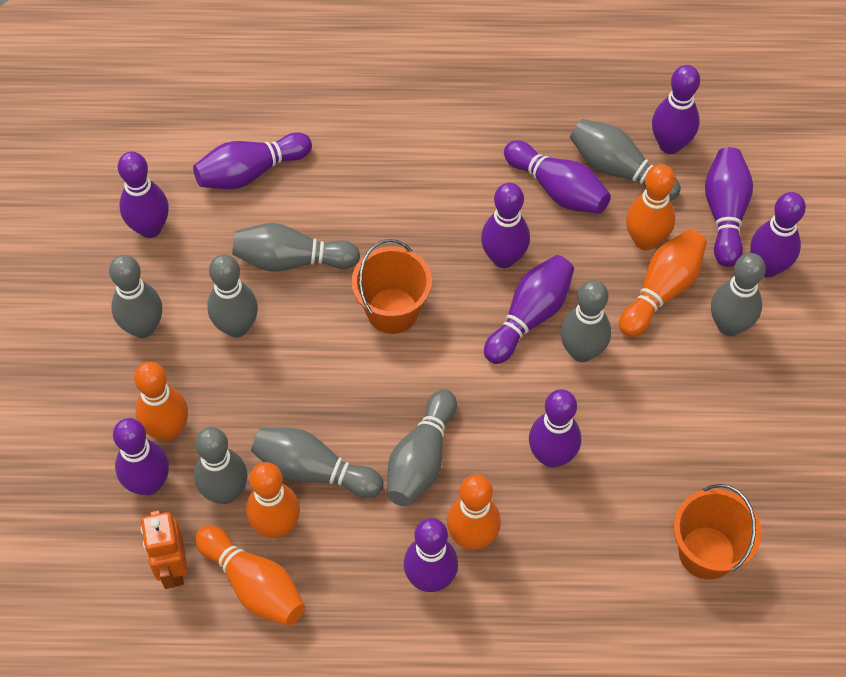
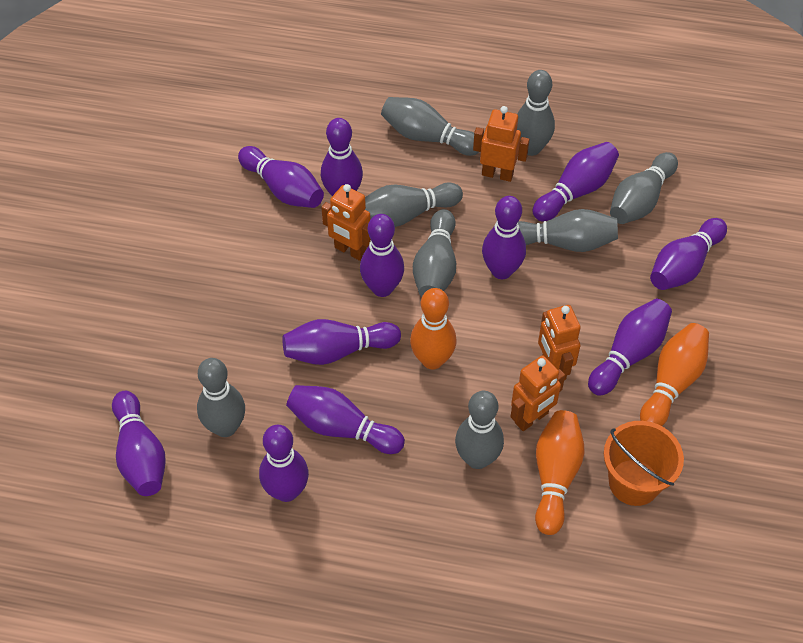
grey bowling pin: [109,255,162,338] [194,427,247,504] [207,254,258,338] [232,223,360,271] [251,428,384,498] [387,390,457,506] [560,280,611,362] [570,119,681,201] [711,253,766,336] = 9 -> [197,358,245,437] [365,182,463,227] [381,97,479,156] [413,209,456,297] [455,391,504,469] [517,70,555,156] [518,209,618,252] [610,152,678,224] = 8
orange bowling pin: [134,362,188,441] [195,526,305,626] [246,462,300,538] [447,475,501,550] [619,229,707,337] [626,164,675,251] = 6 -> [410,288,456,369] [535,410,585,535] [640,323,709,426] = 3
orange bucket: [352,239,432,334] [674,484,762,580] = 2 -> [604,421,684,506] = 1
orange robot: [141,510,188,589] = 1 -> [321,184,371,261] [473,106,529,182] [510,355,565,431] [538,305,581,380] = 4

